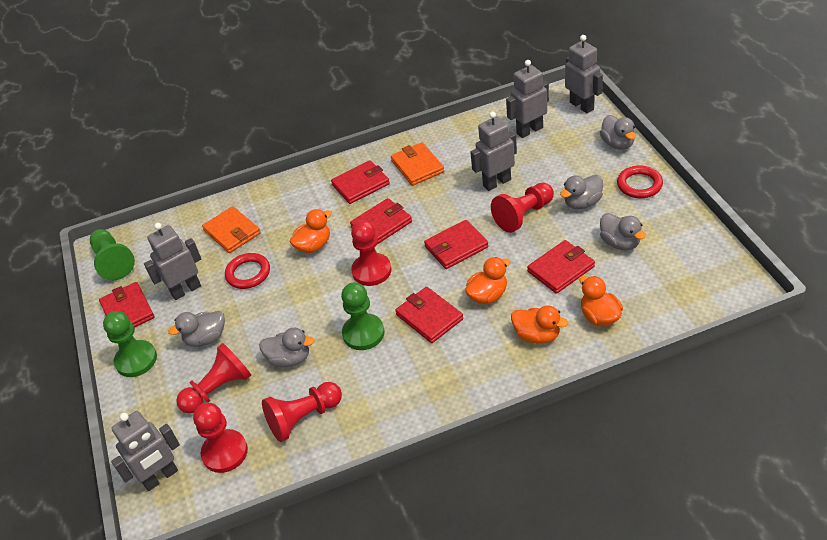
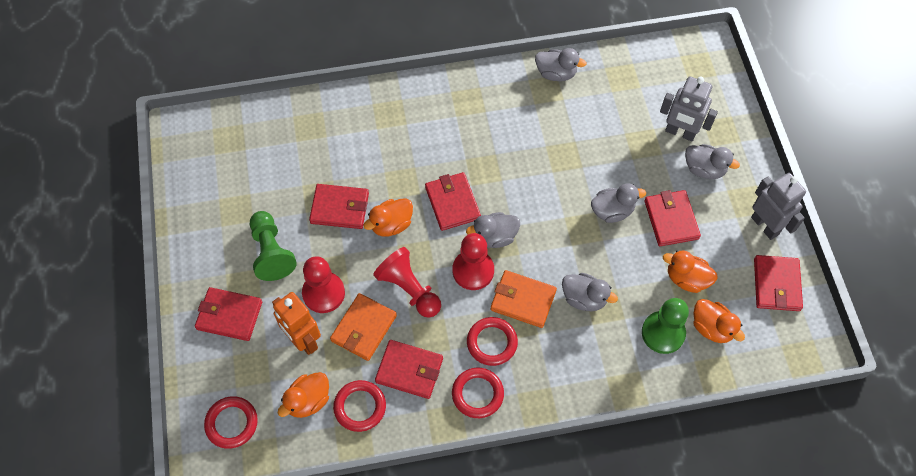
green pawn: [90,229,135,281] [103,311,157,377] [341,282,385,350] = 3 -> [250,211,297,281] [642,298,689,354] = 2
grey robot: [111,411,180,491] [144,223,201,300] [470,111,517,191] [506,60,549,138] [565,35,603,113] = 5 -> [660,77,718,141] [751,173,806,240] = 2
orange robot: none = 0 -> [272,292,321,355] = 1
red pawn: [176,343,251,414] [193,403,248,473] [262,382,342,442] [351,220,391,286] [491,182,554,233] = 5 -> [302,256,345,313] [373,247,441,318] [452,233,494,290] = 3
red ring: [225,253,270,289] [617,165,663,198] = 2 -> [204,396,258,449] [333,380,386,432] [452,368,504,418] [467,317,518,366] = 4

